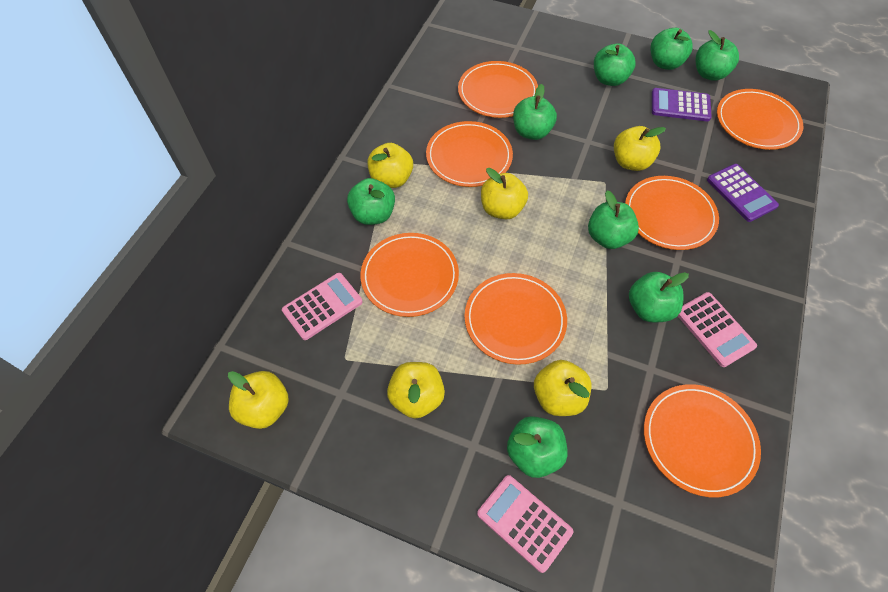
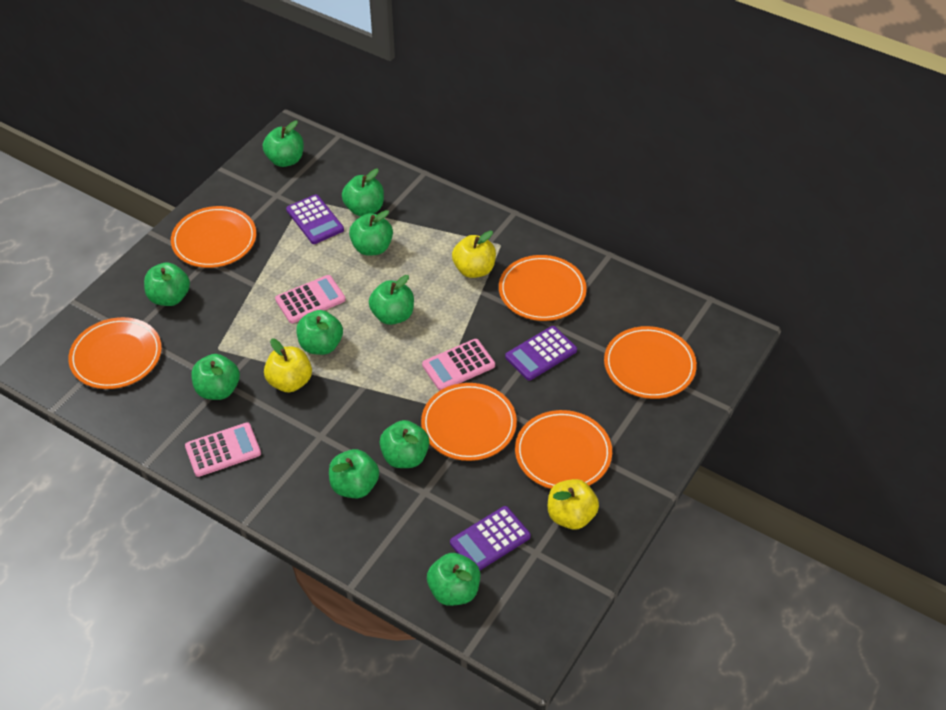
green apple: [347,178,395,225] [507,416,568,478] [513,84,557,140] [588,190,639,249] [594,43,636,86] [629,272,689,322] [651,28,693,70] [696,30,739,81] = 8 -> [144,262,190,306] [191,354,240,400] [263,120,304,167] [297,310,343,355] [329,449,379,498] [342,169,384,216] [349,210,393,256] [369,275,414,325] [379,420,429,468] [427,553,480,606] = 10
orange plate: [360,233,459,317] [426,121,513,187] [458,61,538,118] [464,273,567,365] [625,176,719,250] [644,384,761,497] [717,89,803,150] = 7 -> [68,317,162,389] [171,206,256,268] [421,383,517,461] [499,255,587,321] [515,410,612,489] [604,326,697,399] = 6
purple calculator: [652,88,712,121] [707,164,779,222] = 2 -> [286,194,344,244] [450,506,531,570] [505,326,577,381] = 3
yellow apple: [228,371,289,429] [368,143,413,188] [387,362,445,419] [481,168,528,219] [534,360,591,416] [614,126,666,171] = 6 -> [264,338,312,392] [452,231,496,278] [548,479,599,529] = 3

